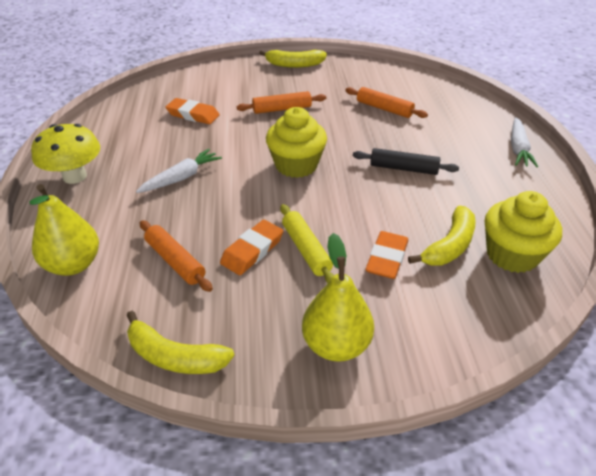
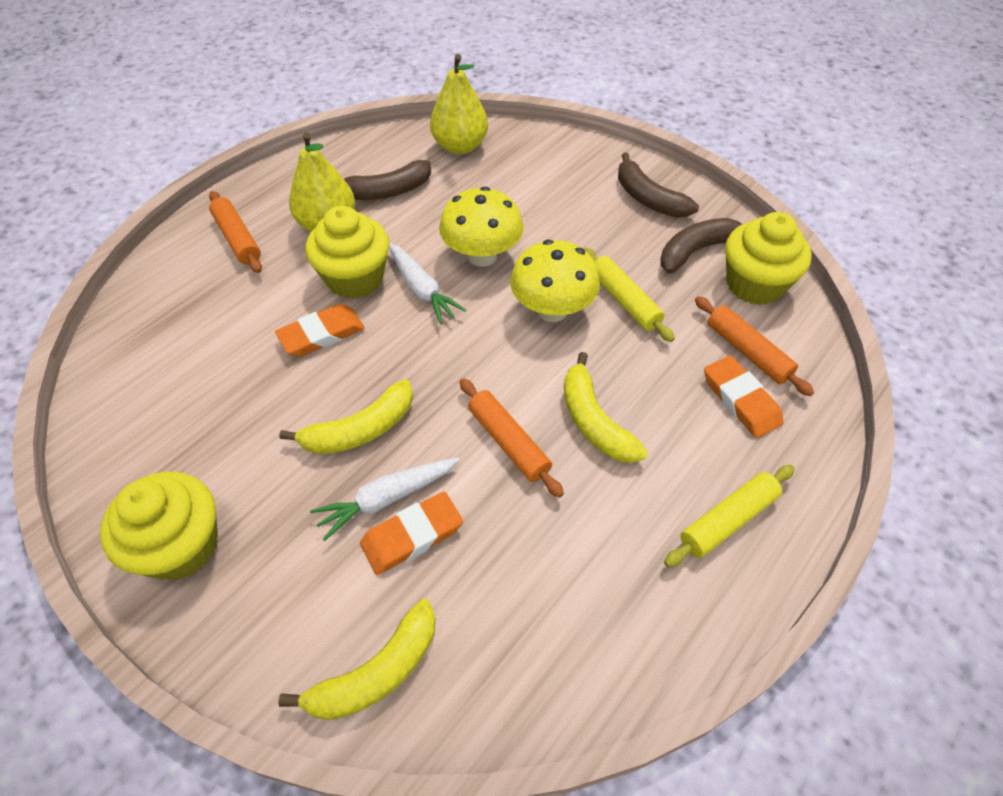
black rolling pin: [353,148,459,175] = 1 -> none = 0
brown banana: none = 0 -> [344,160,431,200] [618,152,699,218] [661,218,742,273] = 3
yellow cupcake: [266,107,327,178] [485,191,562,273] = 2 -> [100,472,218,581] [305,206,389,299] [725,212,812,305] = 3
yellow mushroom: [31,124,100,184] = 1 -> [439,186,524,267] [510,240,600,322] = 2
yellow rolling pin: [280,204,334,284] = 1 -> [584,247,675,342] [664,465,795,567] = 2

